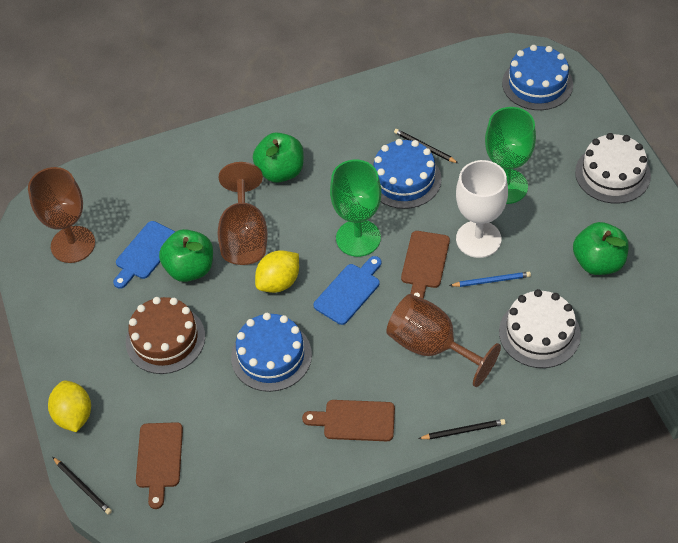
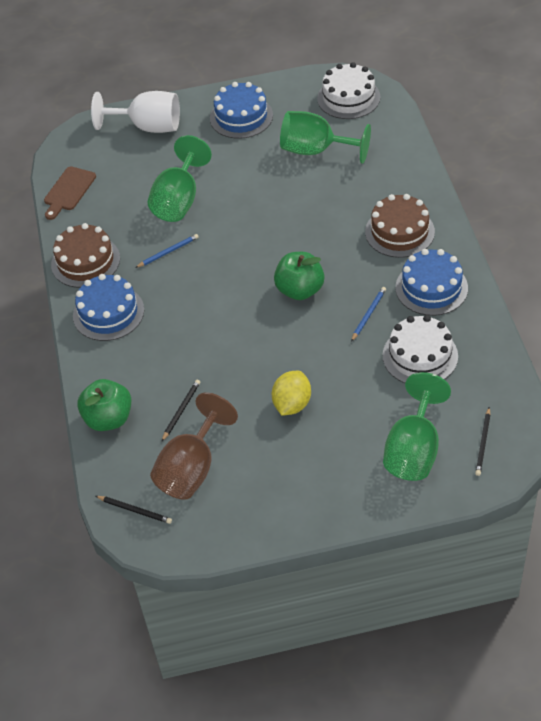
blue cutting board: [113,221,176,289] [313,256,381,325] = 2 -> none = 0
blue pencil: [449,272,531,287] = 1 -> [135,234,199,268] [351,287,386,342] = 2
brown cake: [126,297,205,374] = 1 -> [51,223,120,288] [365,194,435,258] = 2
brown cutting board: [136,422,183,509] [302,400,395,441] [401,231,450,299] = 3 -> [44,167,96,220] = 1
brown goblet: [28,167,95,263] [218,162,268,265] [386,294,501,387] = 3 -> [150,393,238,500] = 1
green apple: [159,229,213,282] [253,132,304,183] [573,222,629,275] = 3 -> [77,379,131,431] [274,252,324,300] = 2
green goblet: [330,160,381,257] [485,107,536,204] = 2 -> [148,135,212,222] [280,111,371,164] [383,372,451,481] = 3
yellow lemon: [48,380,91,432] [255,250,299,293] = 2 -> [272,371,311,416] = 1

